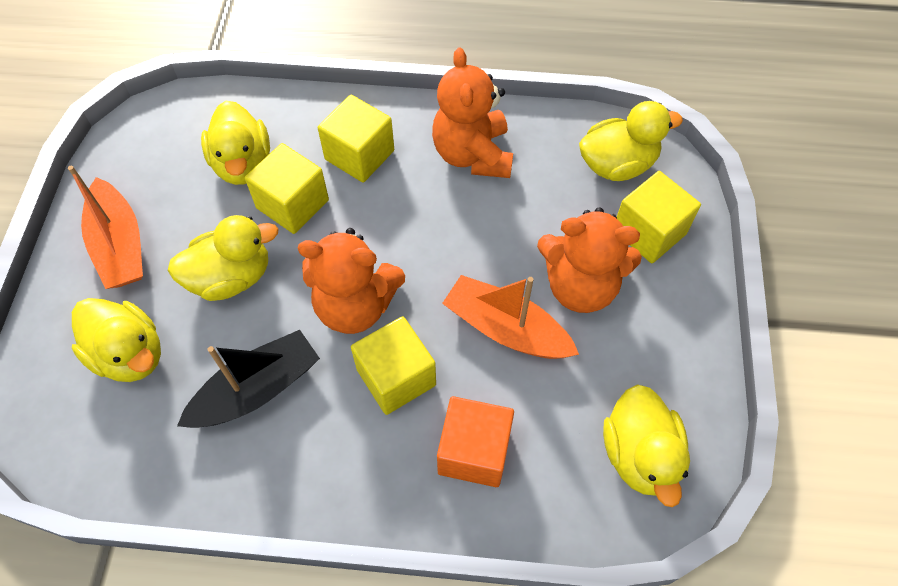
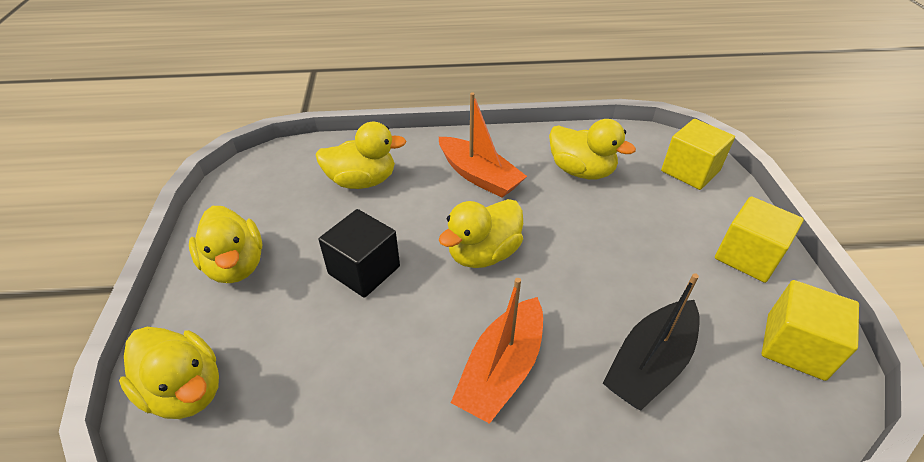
black cube: none = 0 -> [319,209,400,298] = 1
orange cube: [437,396,514,487] = 1 -> none = 0
orange teddy bear: [298,228,405,334] [432,47,513,178] [537,208,642,313] = 3 -> none = 0
yellow cube: [245,143,329,234] [318,95,394,183] [351,316,436,415] [617,171,701,263] = 4 -> [661,119,735,190] [715,196,804,283] [762,280,859,381] = 3

